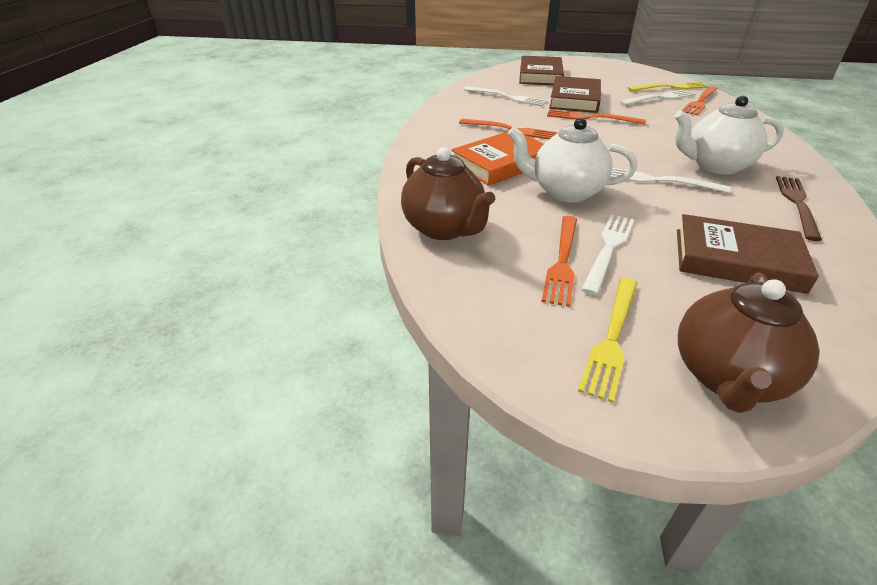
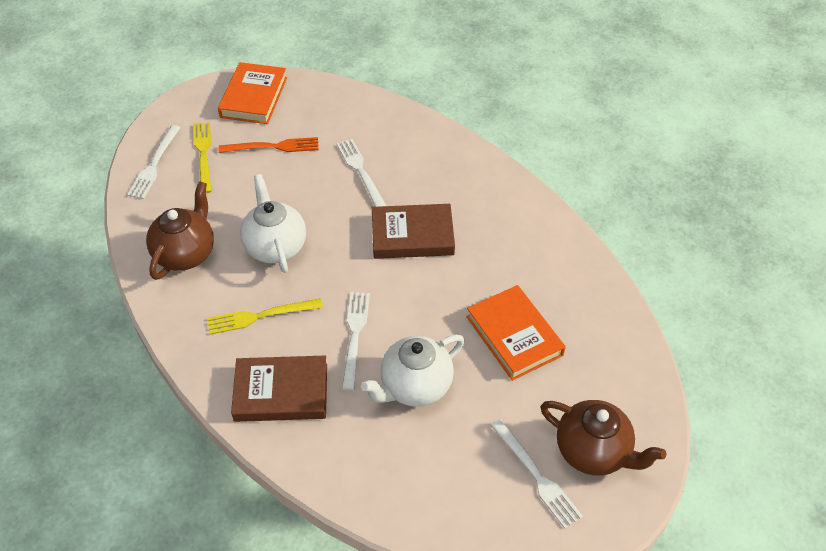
brown book: [519,56,564,85] [549,76,601,113] [677,214,819,294] = 3 -> [231,356,327,422] [372,204,455,259] = 2
brown fork: [776,176,822,241] = 1 -> none = 0
orange book: [451,131,544,186] = 1 -> [218,62,287,124] [466,285,566,381] = 2
orange fork: [459,119,558,139] [541,216,577,307] [547,109,646,125] [682,86,718,115] = 4 -> [219,137,318,153] = 1

